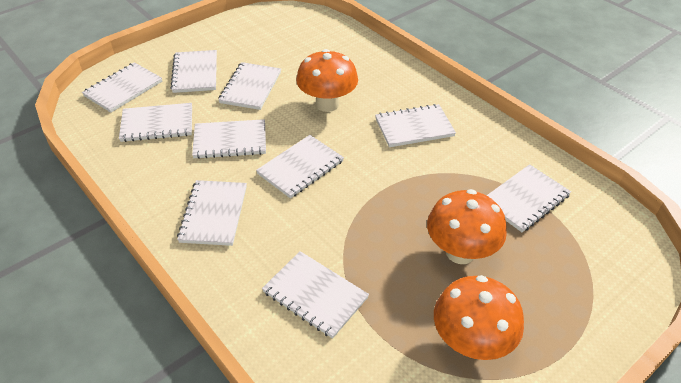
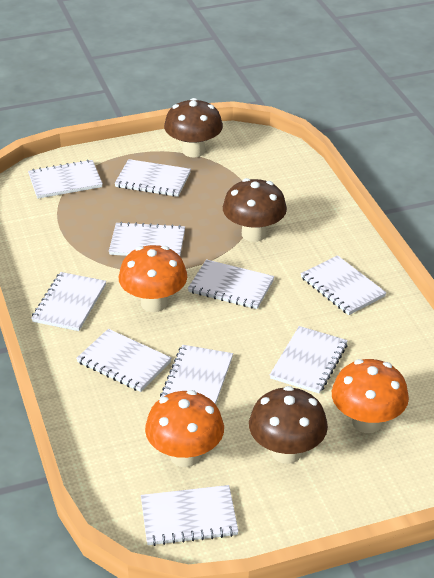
brown mushroom: none = 0 -> [164,98,223,157] [223,178,287,242] [249,386,328,464] = 3

